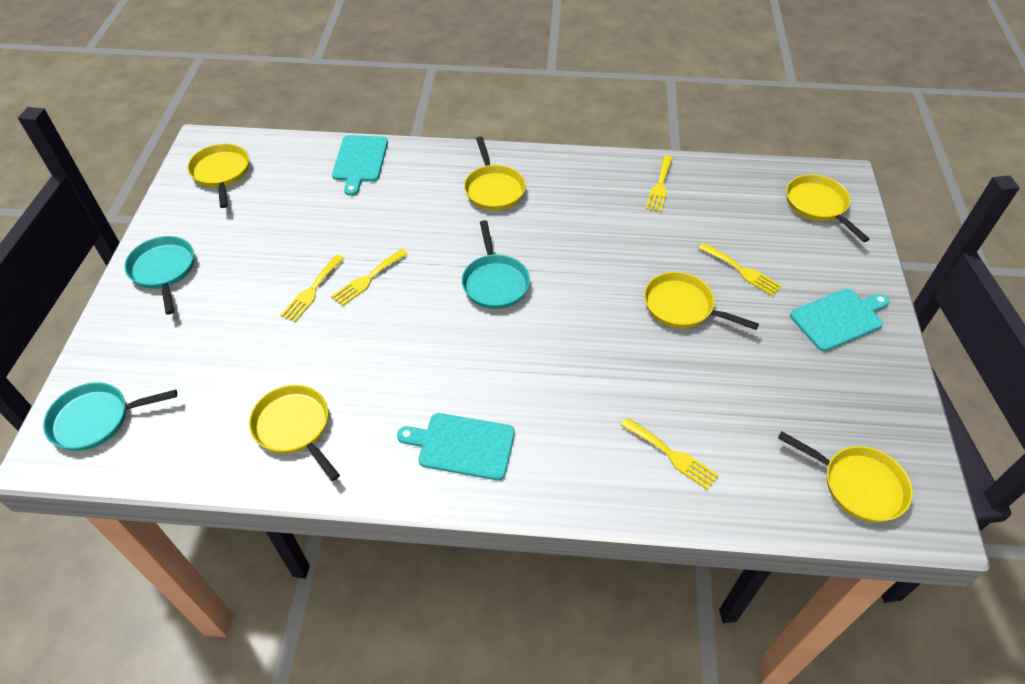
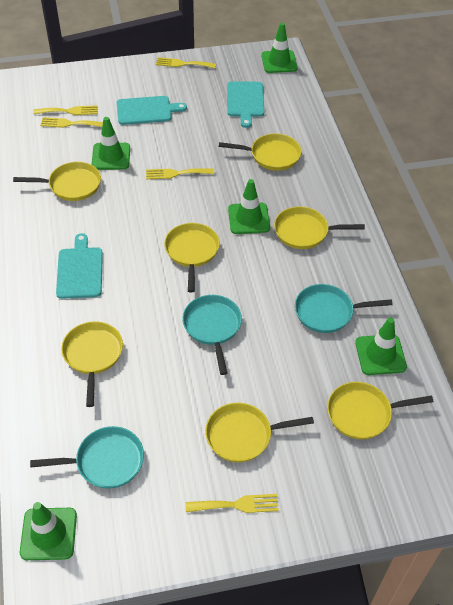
green traffic cone: none = 0 -> [20,502,77,560] [91,117,130,170] [228,179,270,234] [261,23,298,73] [355,318,407,375] = 5
yellow pan: [187,144,249,208] [249,385,340,481] [464,136,526,210] [644,272,759,330] [778,431,913,522] [786,174,869,242] = 6 -> [13,162,101,201] [61,321,123,407] [164,223,220,292] [205,403,314,462] [219,134,302,171] [274,207,365,249] [327,382,434,439] = 7

